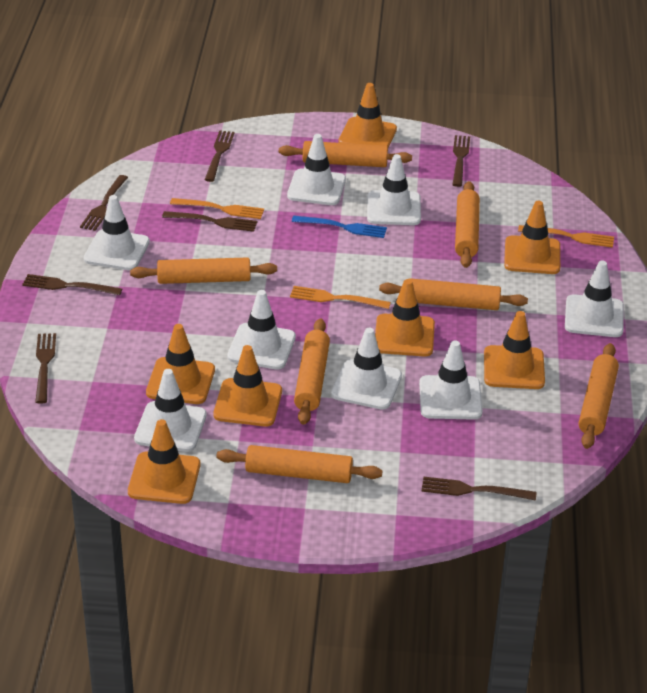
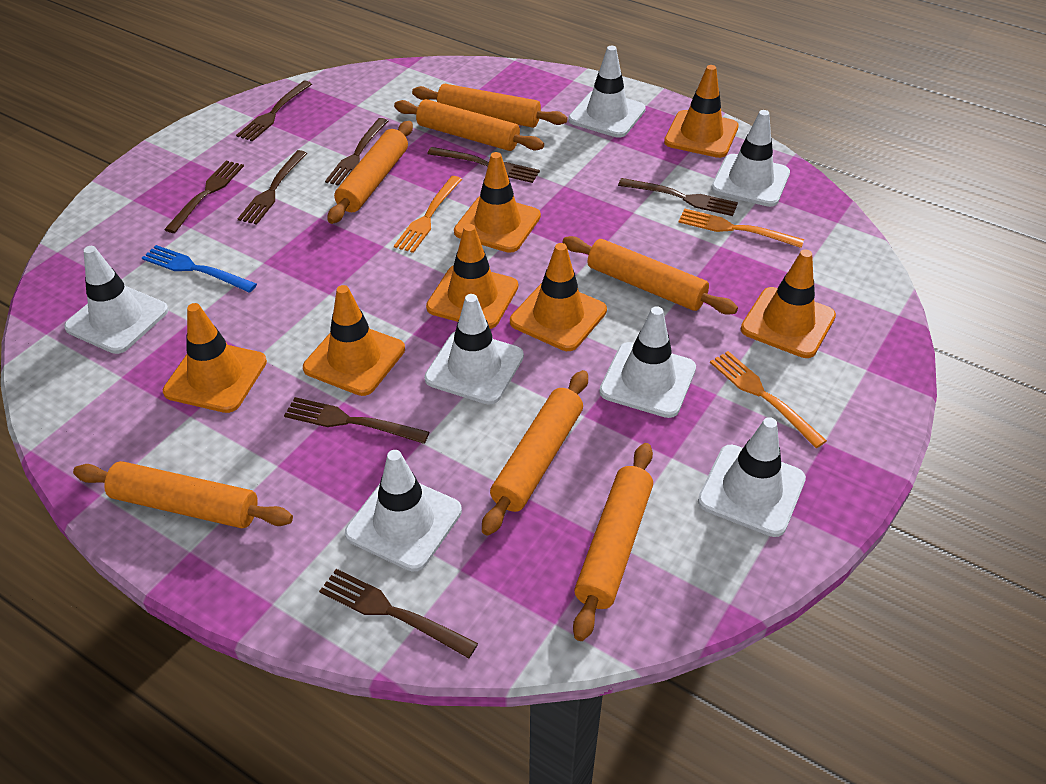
brown fork: [22,274,122,295] [35,333,56,404] [80,175,128,231] [162,211,257,232] [205,130,235,182] [421,477,536,501] [452,135,470,187] = 7 -> [164,161,244,233] [236,81,312,142] [238,150,307,225] [284,397,429,444] [319,569,478,658] [325,118,388,186] [427,147,540,183] [618,178,738,216] = 8
white traffic cone: [83,195,150,270] [134,369,207,452] [227,290,296,369] [287,134,346,205] [331,328,402,410] [367,154,421,225] [419,340,483,420] [565,260,624,337] = 8 -> [64,246,169,354] [345,450,462,572] [424,294,524,405] [568,46,646,138] [599,306,696,418] [698,417,806,537] [711,110,790,207] = 7

